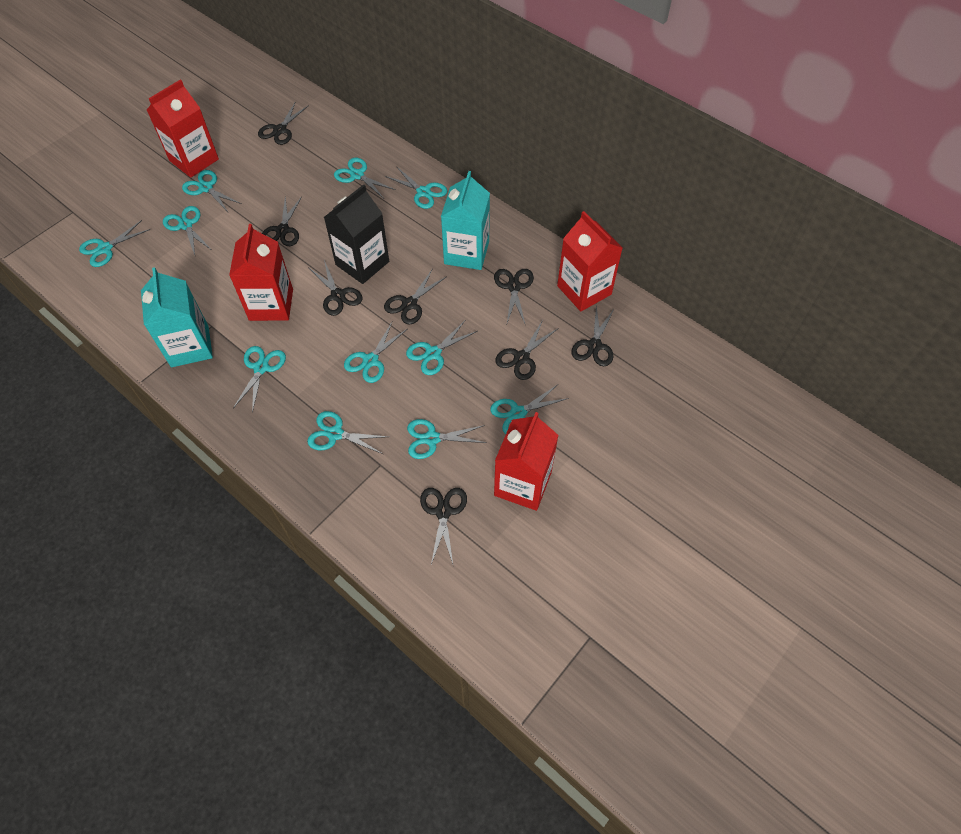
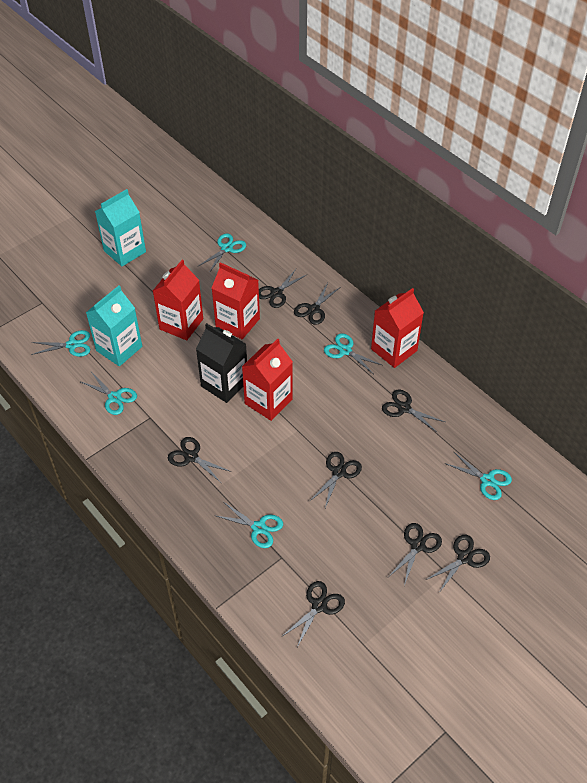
turquoise scissors: [79,220,151,267] [163,206,212,255] [182,170,242,212] [233,346,286,413] [307,411,389,454] [334,158,396,198] [344,322,407,383] [385,166,447,209] [406,321,477,375] [407,419,487,459] [490,384,569,434] = 11 -> [31,330,90,357] [79,372,137,415] [199,233,246,273] [214,502,283,548] [324,333,382,373] [445,451,512,500] = 6

